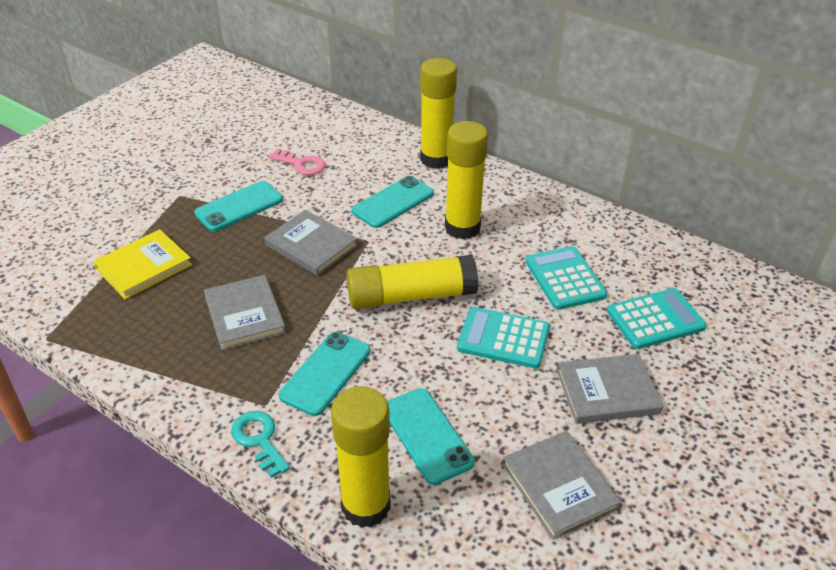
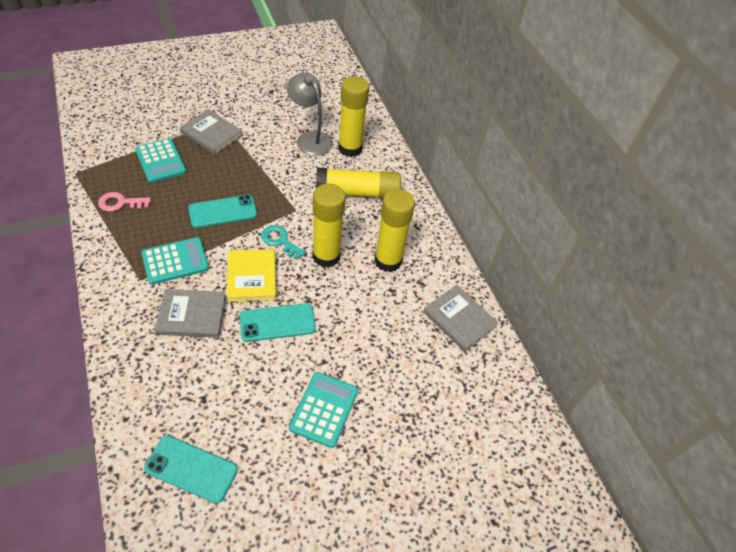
grey book: [204,275,286,351] [264,210,358,276] [502,431,621,540] [557,354,663,424] = 4 -> [155,289,226,338] [180,109,243,155] [423,285,499,352] = 3
grey lamp: none = 0 -> [287,73,333,156] = 1
turquoise phone: [194,181,283,232] [279,332,370,416] [352,176,434,228] [387,388,475,485] = 4 -> [144,435,238,504] [188,195,257,228] [240,303,316,342] = 3

